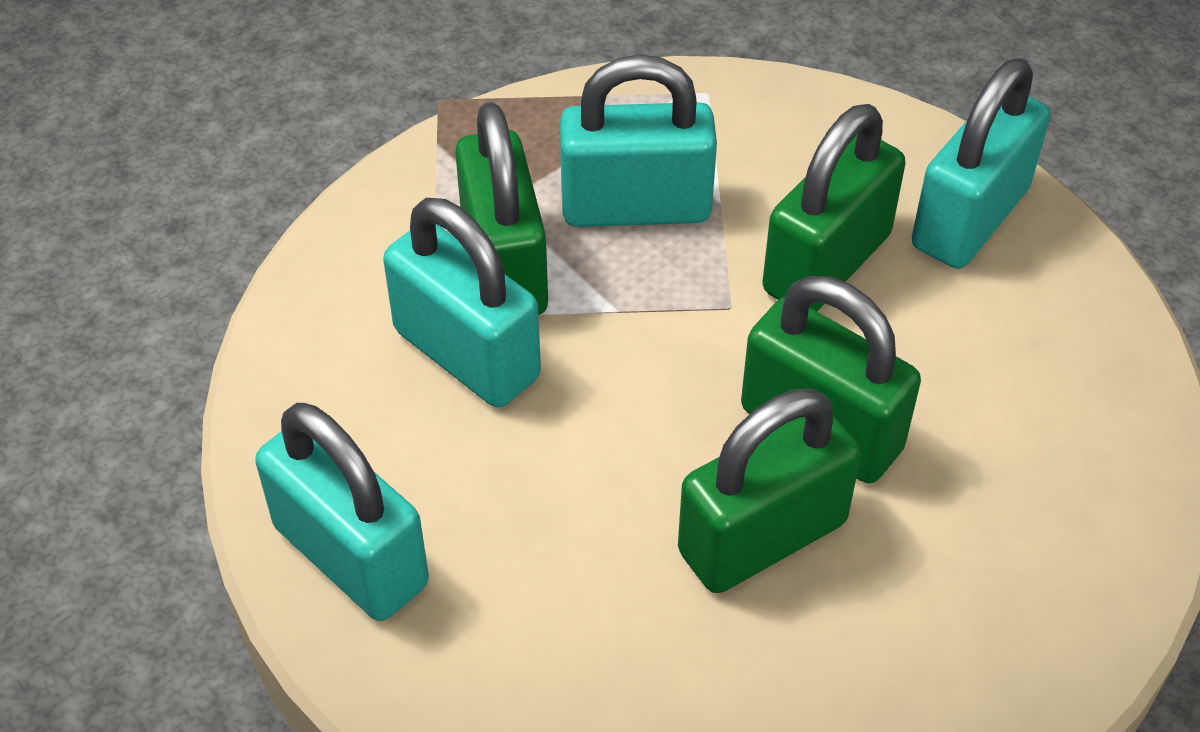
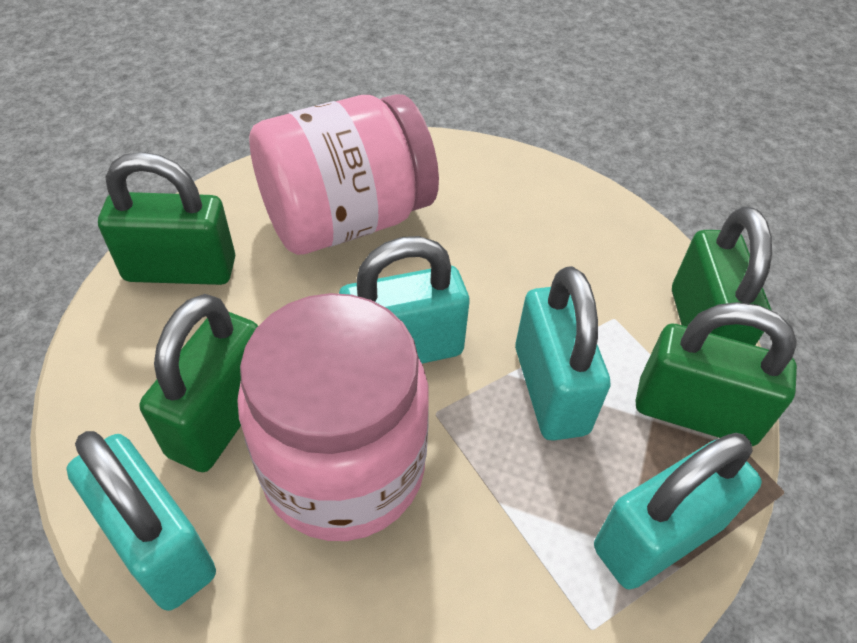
pink jar: none = 0 -> [237,293,429,541] [249,94,439,255] = 2

